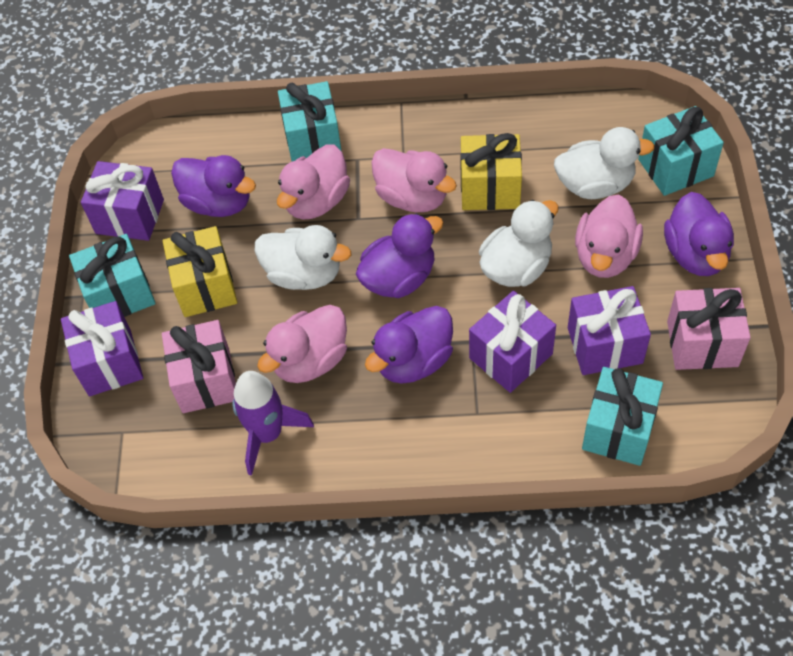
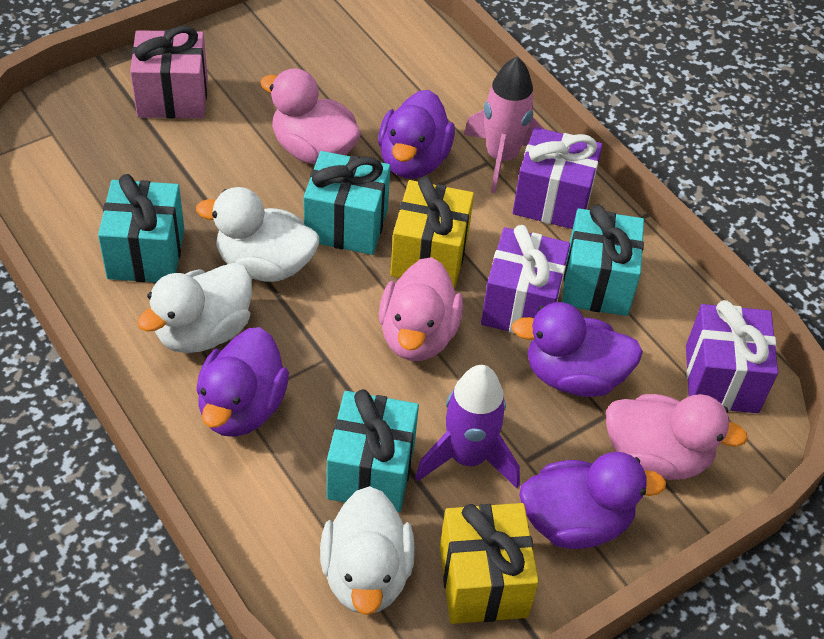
pink duck: [257,305,347,383] [277,145,350,220] [371,148,457,212] [575,195,643,278] = 4 -> [260,68,361,164] [379,257,463,361] [606,394,748,480] = 3
pink gift: [162,320,236,413] [667,288,751,370] = 2 -> [130,26,208,119] = 1
pink rocket: none = 0 -> [464,57,545,193] = 1
purple gift: [61,301,143,396] [81,161,164,241] [469,291,556,393] [568,286,651,375] = 4 -> [481,225,570,334] [513,127,603,229] [686,300,778,413] = 3

